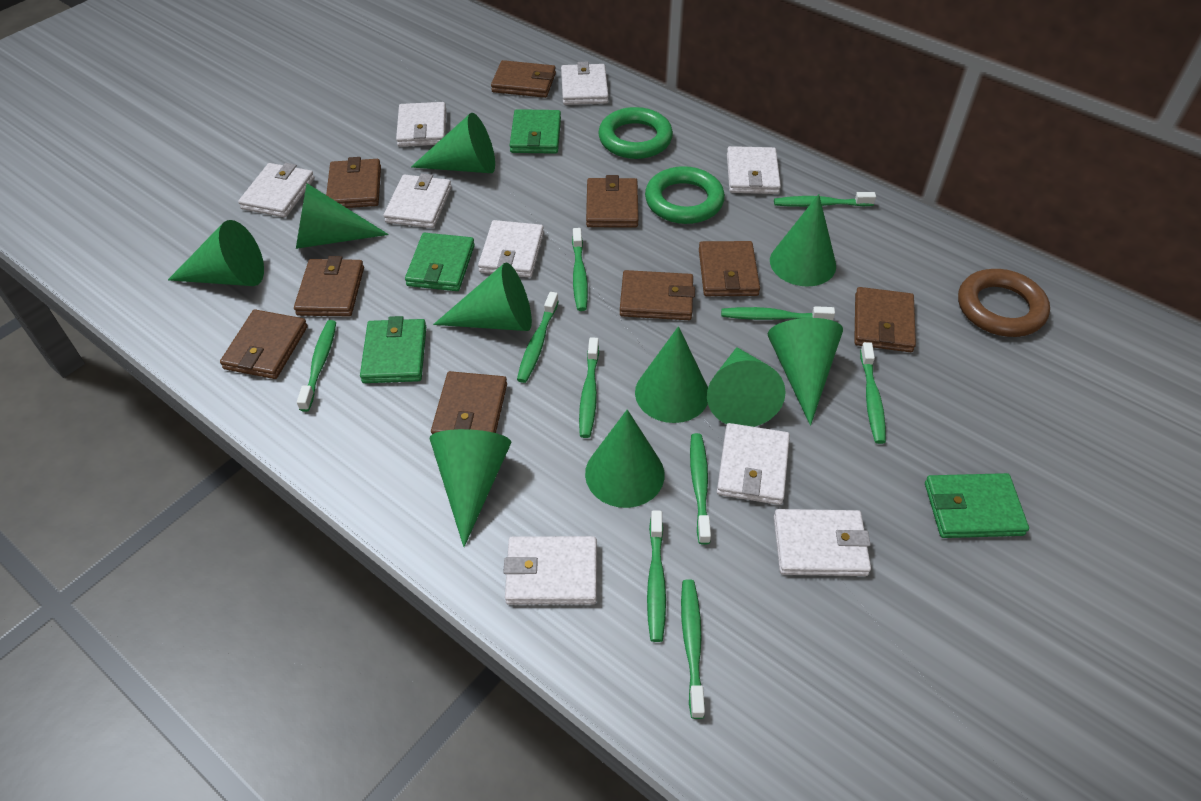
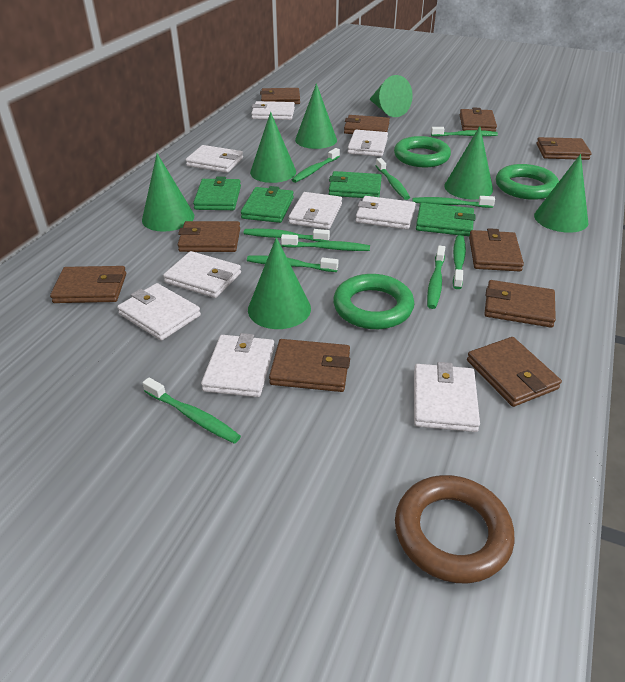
brown wallet: [220,309,308,379] [294,256,364,316] [326,157,381,208] [431,371,507,434] [491,60,556,98] [586,175,639,228] [620,270,695,320] [699,241,760,296] [854,287,916,352] = 9 -> [50,266,126,303] [178,221,240,252] [260,88,300,104] [269,339,350,392] [344,115,390,134] [460,108,497,132] [467,337,562,407] [469,228,524,271] [484,280,556,327] [536,137,591,160] = 10
green cone: [168,220,264,286] [296,183,389,249] [411,113,495,173] [430,429,512,547] [433,263,532,331] [585,410,664,508] [635,326,708,423] [707,347,786,427] [768,318,843,426] [770,194,836,287] = 10 -> [142,154,194,232] [248,237,311,329] [250,112,296,183] [295,83,337,149] [369,75,413,117] [444,126,493,199] [534,154,588,233] = 7
green ring: [598,107,673,159] [645,166,725,224] = 2 -> [333,274,414,329] [394,136,451,167] [496,164,559,200] = 3

